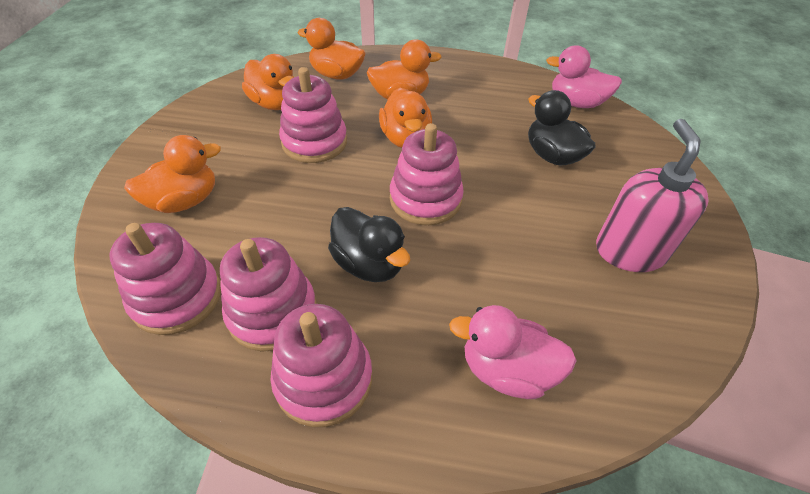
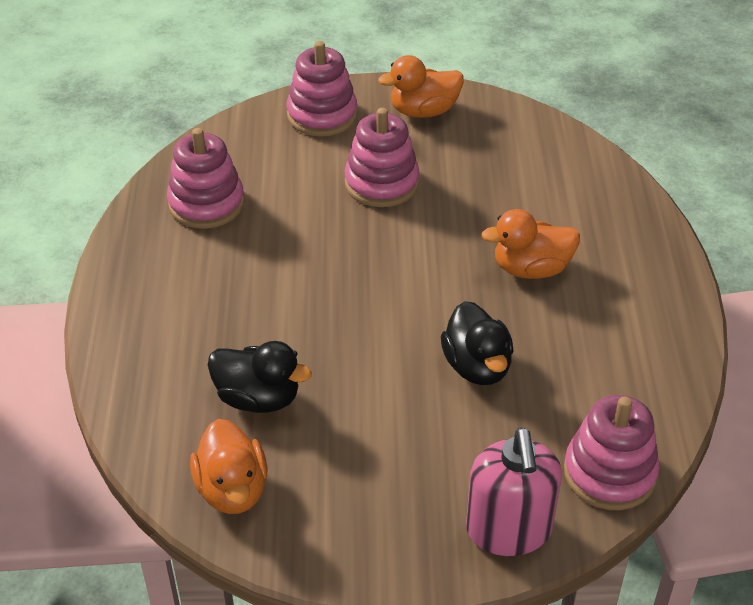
orange duck: [124,135,221,213] [242,54,294,110] [298,18,366,80] [367,40,441,100] [379,88,432,148] = 5 -> [190,419,268,514] [378,55,464,118] [481,209,580,279] = 3
pink duck: [449,305,577,399] [546,45,622,108] = 2 -> none = 0
pink stacking toy: [110,223,221,335] [220,237,317,351] [271,304,372,427] [279,67,347,163] [390,123,464,225] = 5 -> [167,128,245,229] [287,41,357,137] [344,108,420,207] [564,395,660,510] = 4

